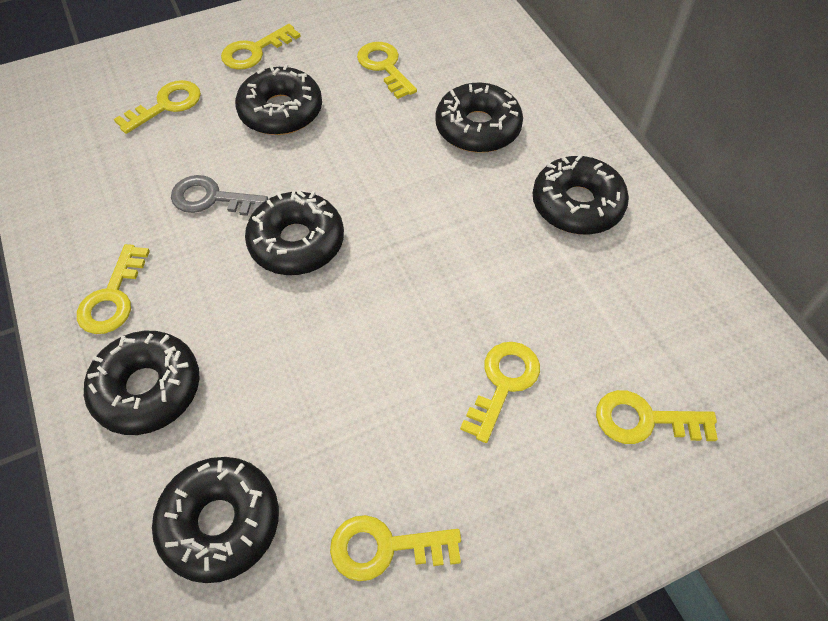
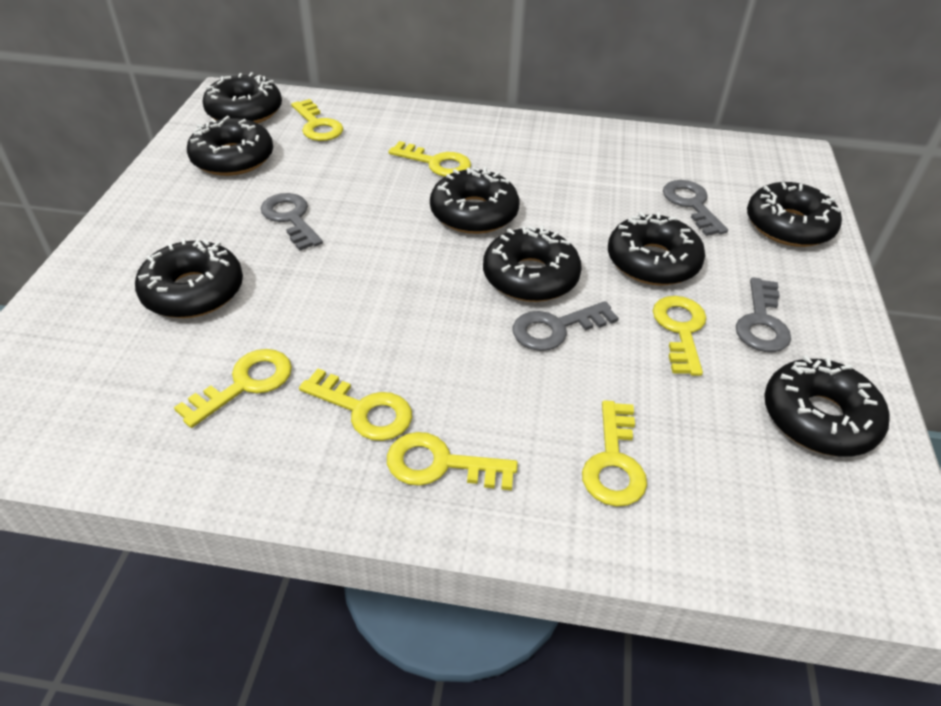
black donut: [84,331,200,435] [152,457,279,583] [235,64,322,135] [245,191,344,275] [435,82,523,153] [533,154,629,235] = 6 -> [135,238,243,318] [187,116,273,176] [202,72,282,123] [430,167,519,234] [483,226,582,302] [608,212,705,286] [747,182,842,247] [764,355,889,456] = 8
grey key: [171,175,268,216] = 1 -> [261,193,323,251] [513,301,619,351] [663,180,728,236] [736,277,791,352] = 4

